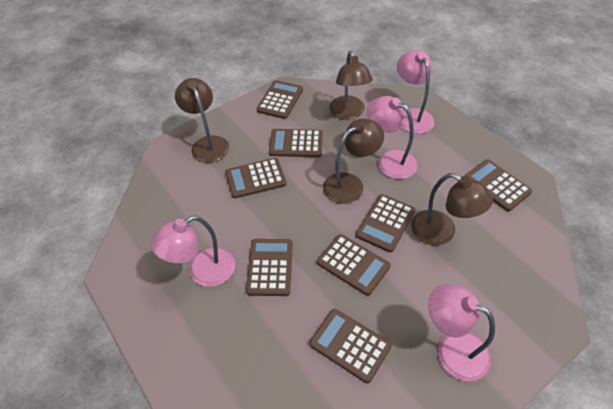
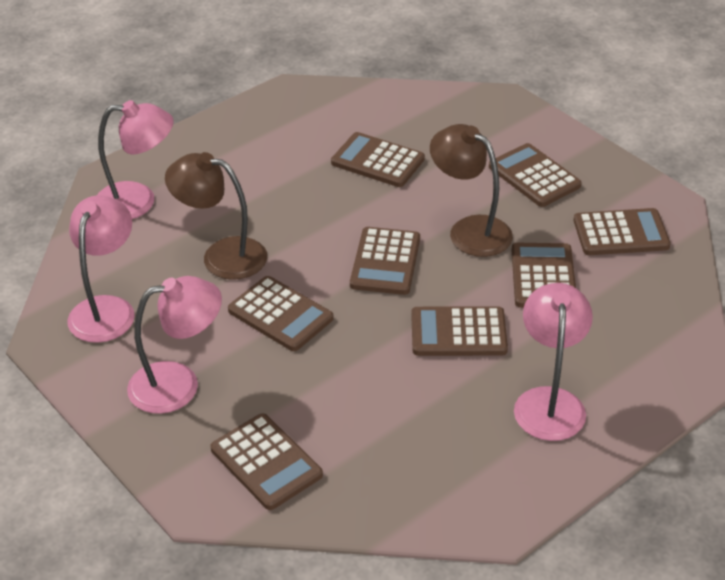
brown lamp: [175,78,229,163] [323,118,384,204] [329,51,373,120] [411,173,493,245] = 4 -> [165,152,267,280] [430,124,513,257] = 2

